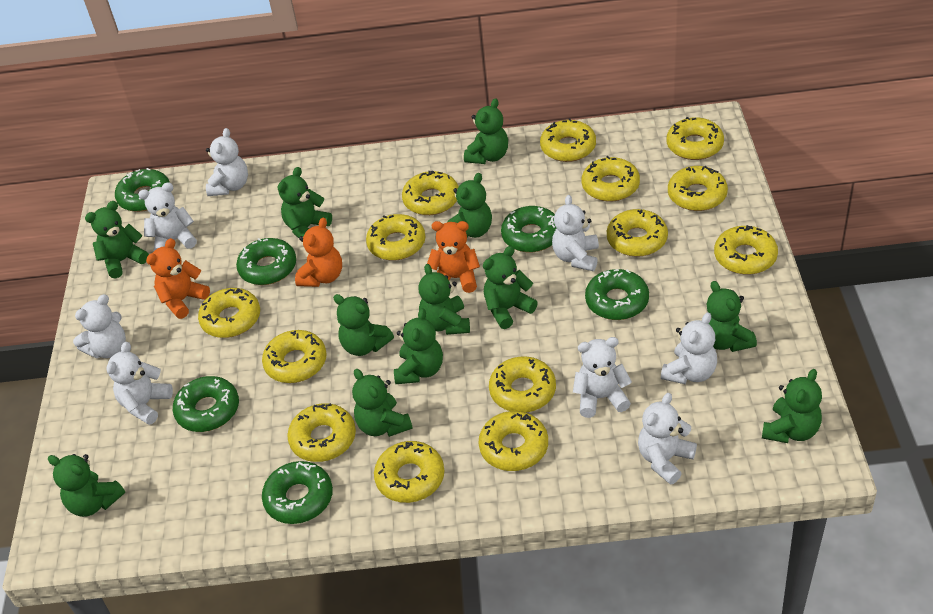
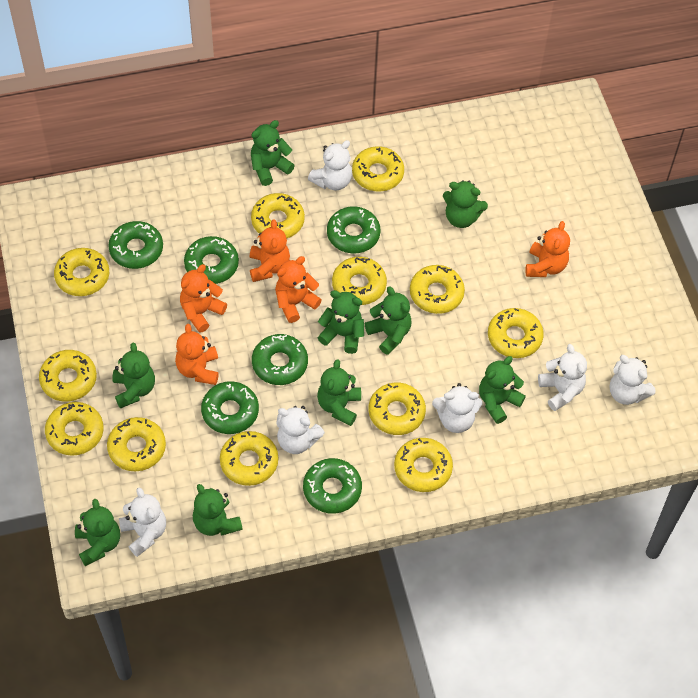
green teddy bear: [48,454,125,517] [85,201,149,278] [278,167,332,238] [333,294,394,356] [352,369,413,437] [394,308,443,384] [418,264,470,335] [447,173,492,238] [464,98,508,164] [483,246,538,329] [706,281,757,352] [762,369,822,443] = 12 -> [75,499,120,566] [112,342,155,408] [193,484,243,536] [251,120,295,186] [317,290,364,354] [317,359,361,426] [365,286,412,355] [443,180,488,228] [479,356,526,424] = 9
orange teddy bear: [146,238,210,319] [295,218,342,287] [427,221,480,293] = 3 -> [175,324,219,385] [180,264,227,333] [250,219,290,282] [275,256,322,323] [526,221,570,277] = 5
white teddy bear: [73,294,126,358] [106,342,173,425] [138,182,197,251] [206,128,248,196] [552,195,599,271] [573,337,632,418] [638,393,697,485] [661,312,717,384] = 8 -> [119,488,166,557] [276,406,325,454] [308,140,352,190] [432,383,482,433] [538,344,587,411] [609,355,656,405] = 6
yellow donut: [198,288,260,338] [262,330,327,383] [287,403,356,462] [366,214,425,260] [374,441,444,503] [402,171,459,215] [479,411,548,471] [489,356,556,413] [540,118,596,162] [581,156,640,202] [607,209,668,257] [667,117,724,160] [668,166,728,211] [714,225,778,275] = 14 -> [39,350,97,402] [45,402,104,456] [54,248,109,296] [107,417,166,471] [220,431,278,486] [251,193,305,238] [332,257,387,305] [352,146,404,191] [369,383,426,435] [394,438,453,492] [410,265,465,314] [488,308,544,358] = 12

